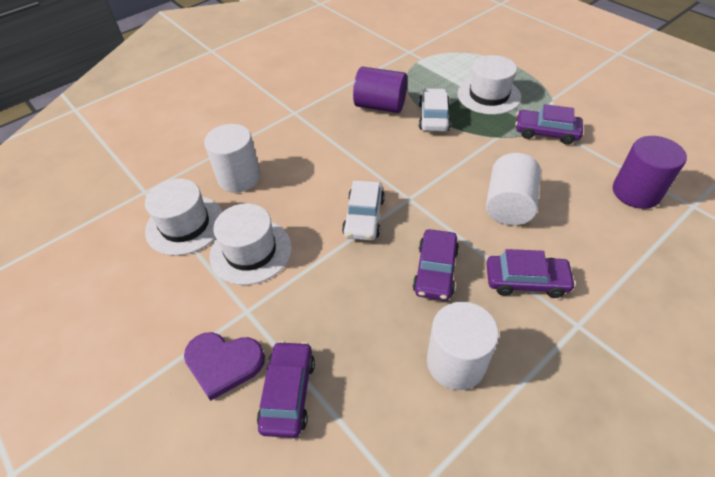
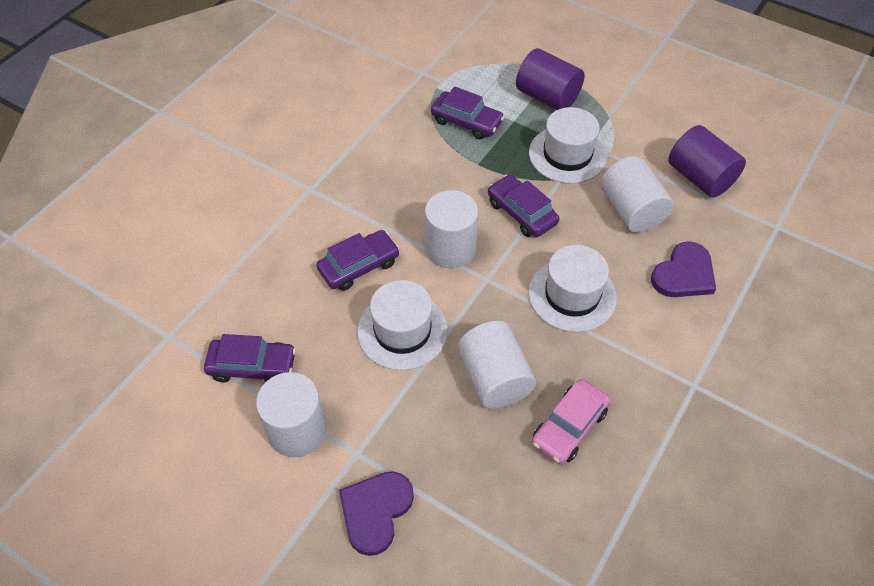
pink car: none = 0 -> [532,379,610,464] = 1
purple heart: [184,332,265,401] = 1 -> [339,471,414,556] [651,241,716,297] = 2
white car: [342,181,385,241] [419,88,451,132] = 2 -> none = 0
white cylinder: [204,124,261,193] [427,302,499,390] [486,153,541,226] = 3 -> [256,372,327,457] [425,190,479,268] [458,321,536,409] [601,156,674,233] = 4

